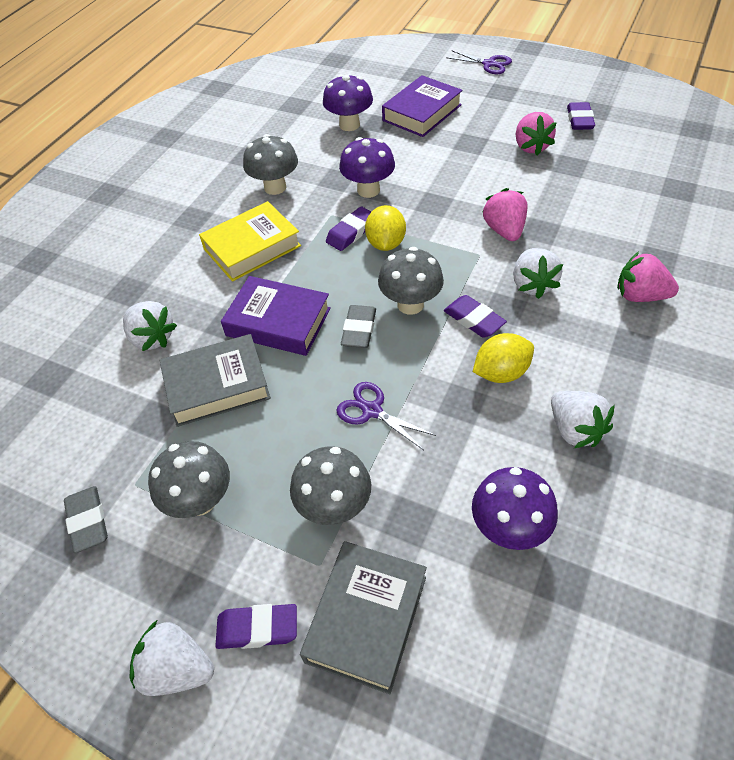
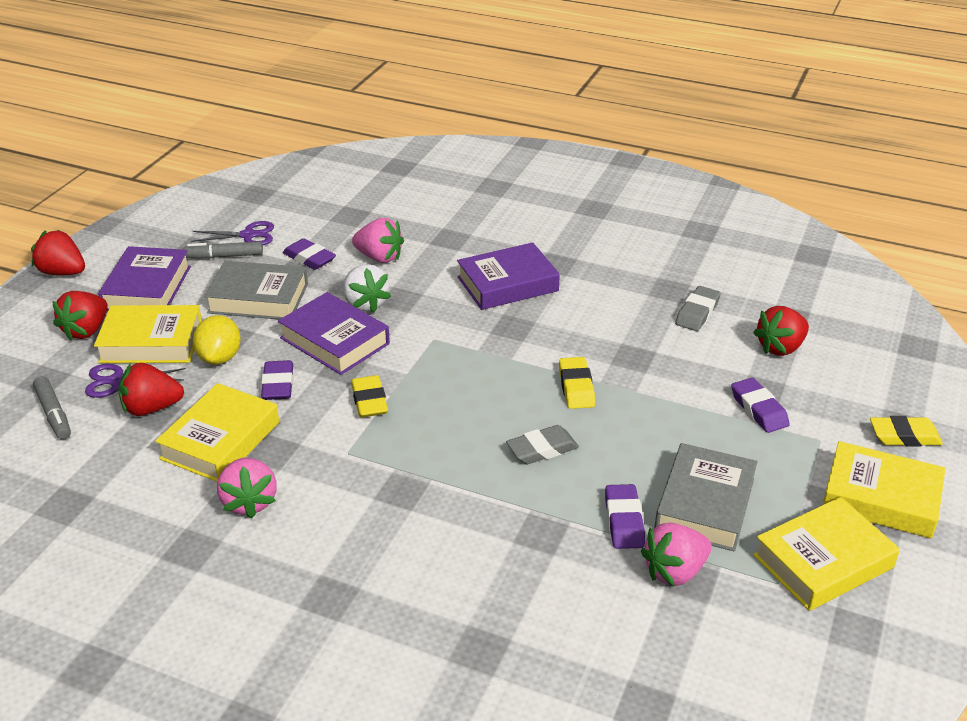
grey marker: none = 0 -> [33,376,71,440] [182,241,263,259] = 2
grey mushroom: [148,441,230,518] [243,134,298,195] [290,446,371,525] [378,247,444,315] = 4 -> none = 0
purple book: [221,276,331,356] [382,75,463,137] = 2 -> [98,246,191,311] [278,292,390,375] [457,242,560,310] = 3
purple mushroom: [323,74,373,131] [339,137,395,198] [472,467,558,550] = 3 -> none = 0
red strawberry: none = 0 -> [31,230,85,275] [52,291,108,340] [118,363,184,416] [753,306,809,356] = 4
white strawberry: [123,301,177,351] [130,620,214,696] [513,248,563,299] [551,391,615,448] = 4 -> [343,264,391,313] = 1
yellow book: [199,201,301,282] = 1 -> [94,305,202,363] [155,383,279,482] [753,497,900,611] [823,441,946,539] = 4
yellow eraser: none = 0 -> [351,375,388,417] [559,357,595,409] [870,416,943,446] = 3
yellow lemon: [365,205,406,251] [473,333,534,383] = 2 -> [193,315,241,365] = 1

